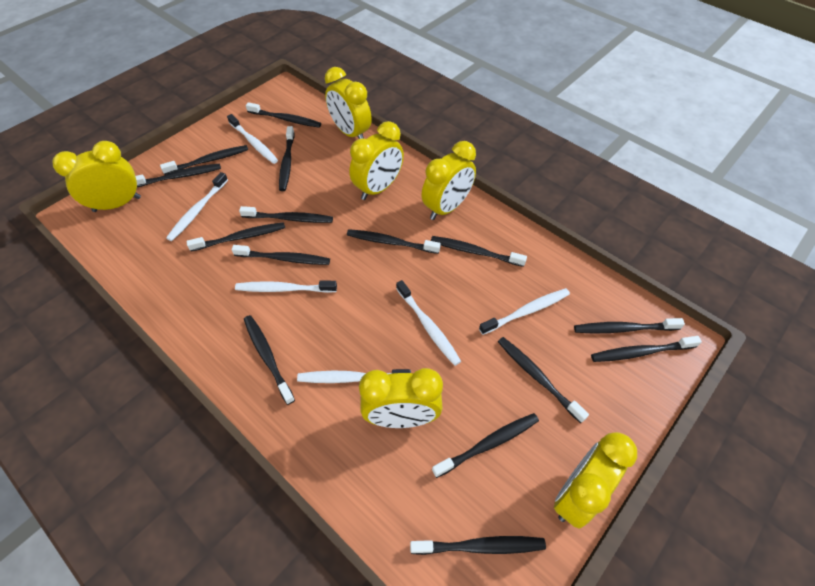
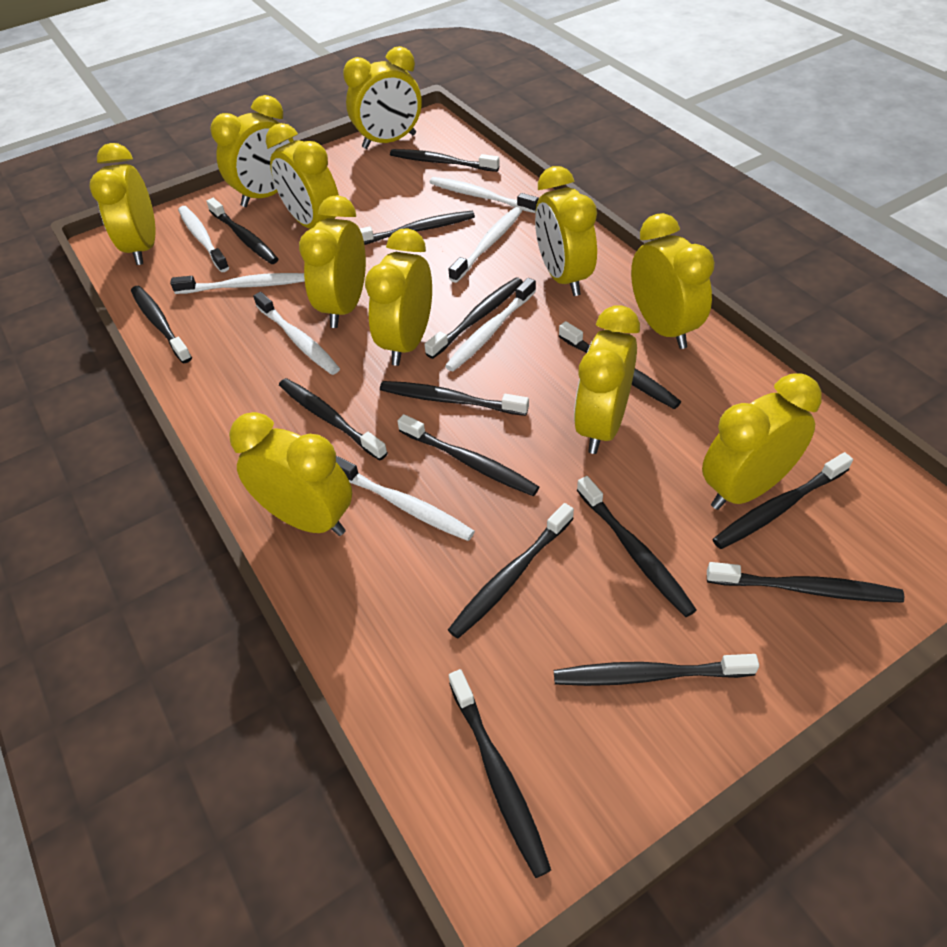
white toothbrush: [166,172,228,241] [227,114,278,164] [235,280,337,293] [297,369,411,383] [396,280,461,366] [479,288,570,335] = 6 -> [170,273,305,294] [178,206,229,272] [253,292,340,375] [336,456,475,541] [429,177,539,213] [445,278,536,371] [448,207,522,283] = 7
yellow clock: [52,141,141,212] [325,67,372,139] [349,121,404,200] [359,368,443,428] [421,141,476,220] [554,432,637,529] = 6 -> [89,143,155,265] [210,95,294,207] [229,412,352,536] [266,123,339,229] [299,195,366,328] [343,46,421,149] [365,228,432,366] [535,166,597,296] [574,306,640,454] [631,213,715,349] [702,373,822,510] = 11

